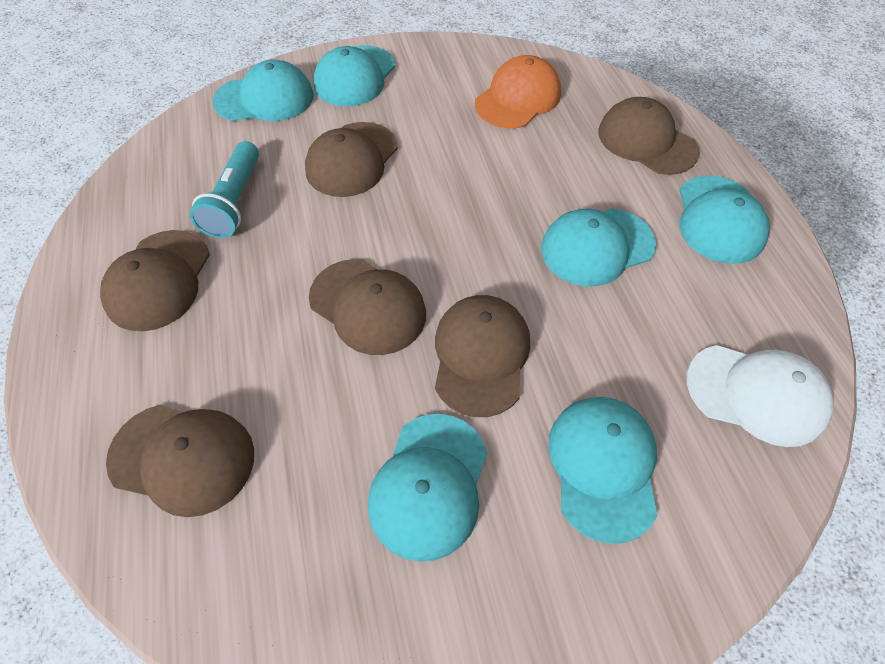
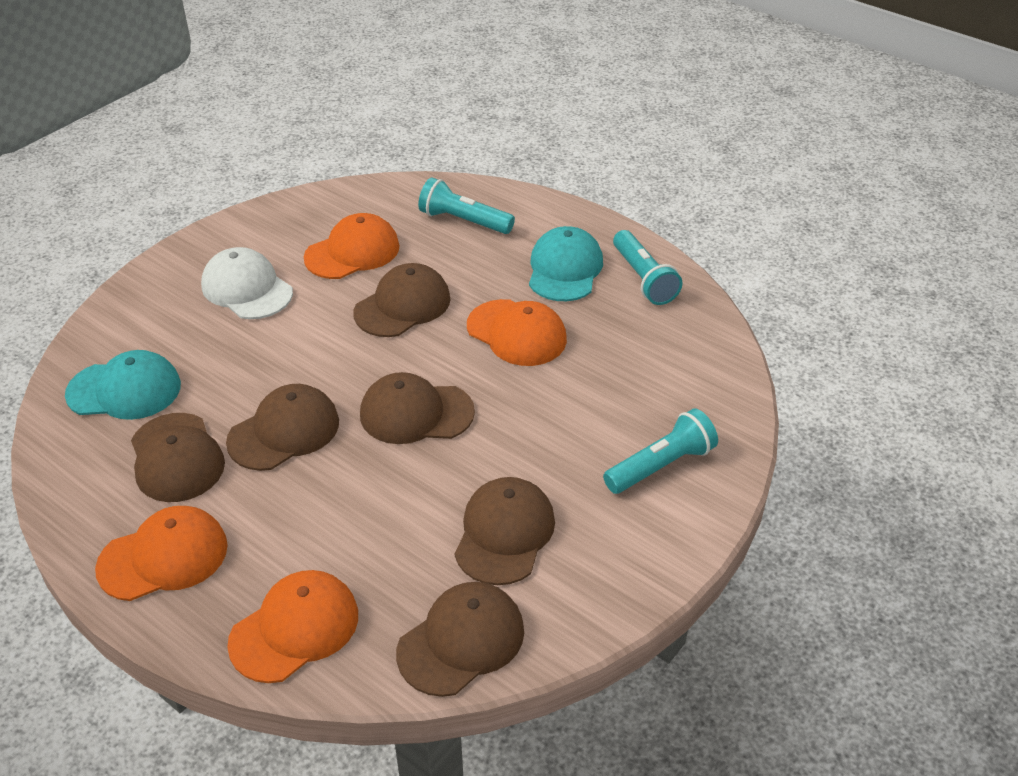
orange cap: [475,55,561,128] = 1 -> [95,506,228,601] [227,570,358,683] [304,213,400,279] [467,299,567,366] = 4
turquoise cap: [213,60,314,121] [313,45,396,106] [368,414,487,562] [541,208,656,286] [548,397,658,544] [679,175,770,264] = 6 -> [65,350,181,420] [529,226,603,301] = 2
turquoise flashlight: [190,141,259,238] = 1 -> [418,177,515,234] [603,408,718,494] [613,230,682,305] = 3

